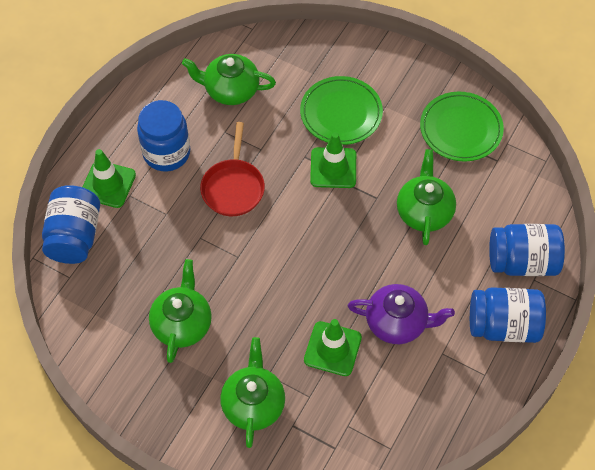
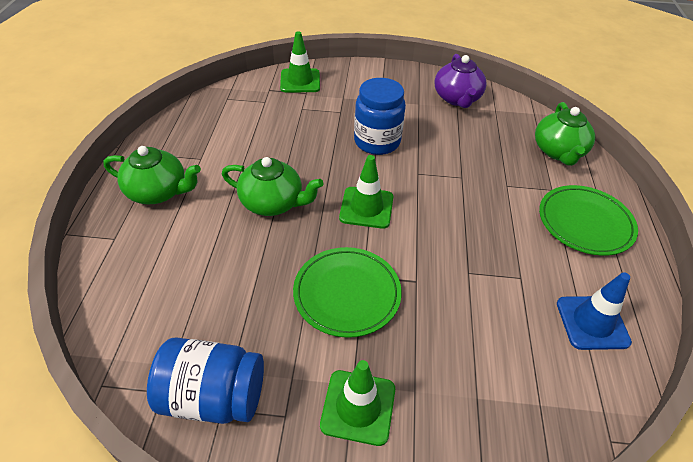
blue jar: [42,185,100,264] [137,100,190,171] [470,287,546,343] [489,224,565,276] = 4 -> [147,337,264,424] [354,78,406,155] = 2
blue traffic cone: none = 0 -> [557,272,632,350] = 1
green teapot: [149,259,212,363] [182,54,276,105] [220,337,285,448] [397,149,456,245] = 4 -> [103,146,201,204] [222,157,324,216] [535,102,595,166] = 3
red pan: [200,122,265,216] = 1 -> none = 0

